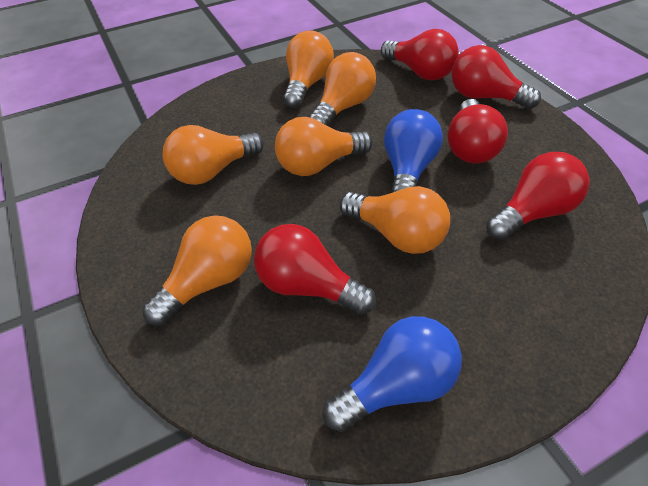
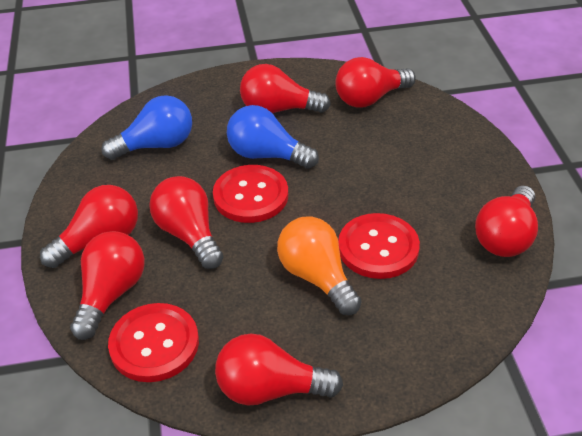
orange light bulb: [142,216,252,326] [163,125,264,185] [275,117,373,176] [283,30,334,108] [309,52,376,126] [339,186,450,254] = 6 -> [277,216,362,315] = 1
red button: none = 0 -> [108,303,199,382] [213,165,288,223] [338,213,420,279] = 3
red light bulb: [254,224,376,315] [381,29,459,80] [447,99,508,163] [451,45,541,109] [486,152,590,241] = 5 -> [40,185,138,268] [70,231,145,340] [149,176,224,269] [215,334,343,406] [240,64,331,113] [335,57,416,108] [475,185,538,257] = 7

